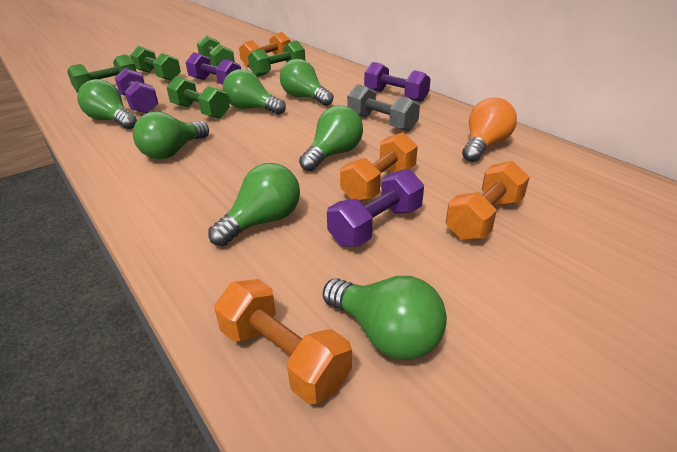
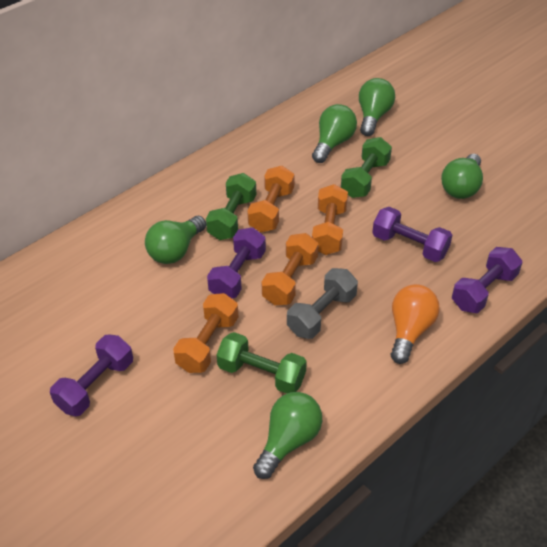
green dumbbell: [67,54,136,93] [130,46,181,81] [166,76,230,119] [197,36,235,67] [248,41,305,77] = 5 -> [206,173,256,240] [216,332,307,394] [341,137,392,198] = 3
green light bulb: [77,79,137,129] [133,111,209,159] [208,163,300,246] [223,69,286,115] [280,59,333,106] [299,105,363,171] [323,276,447,360] = 7 -> [145,216,206,264] [253,392,322,479] [312,104,357,163] [359,78,395,136] [441,154,483,199] = 5

